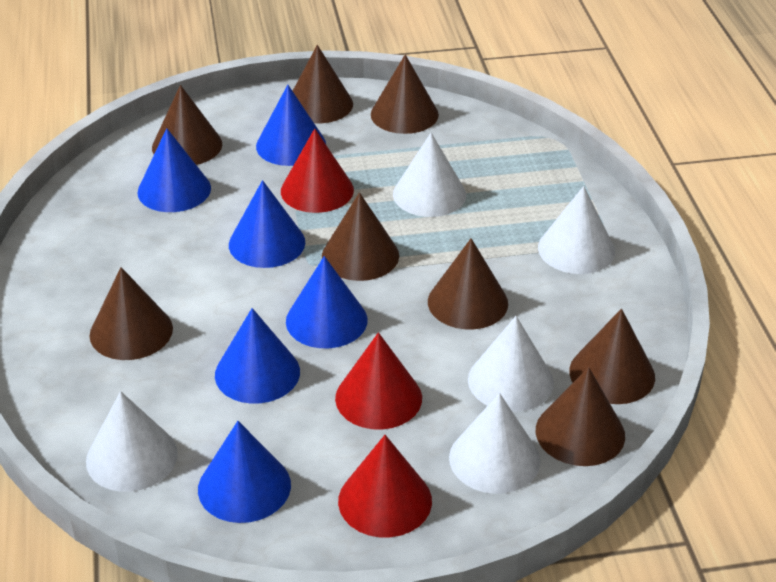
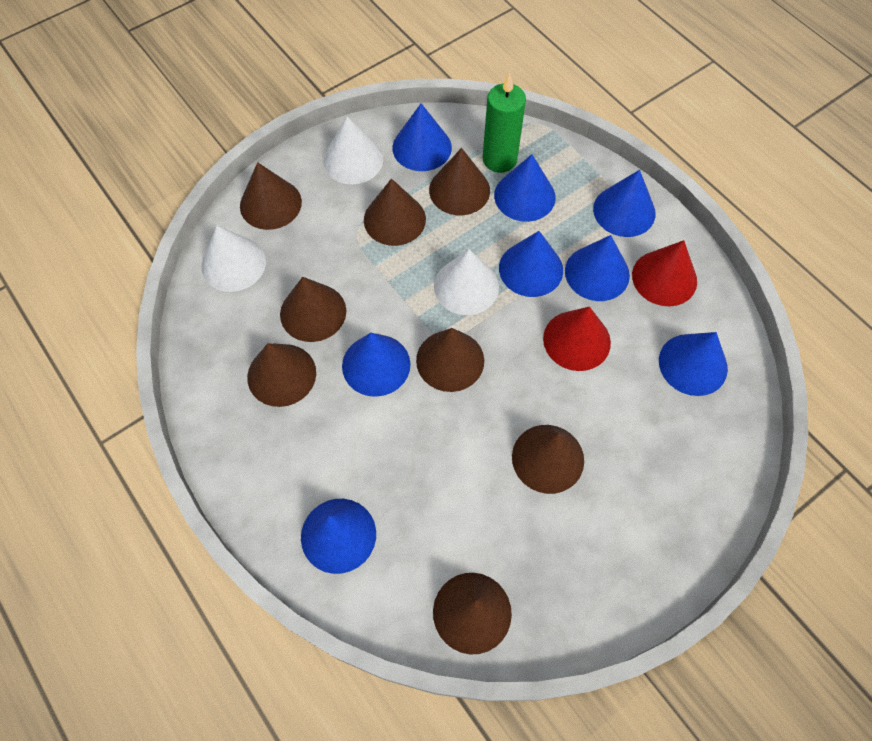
blue cone: [137,128,211,212] [198,421,291,523] [215,308,300,404] [229,180,305,268] [256,85,326,166] [286,256,368,348] = 6 -> [301,499,376,574] [342,333,410,397] [392,103,452,171] [494,154,556,222] [499,231,563,297] [565,235,630,301] [593,170,656,237] [659,332,728,396] = 8
green candle: none = 0 -> [482,73,526,173] = 1
red cone: [281,129,354,213] [335,332,422,430] [338,435,432,537] = 3 -> [543,306,611,371] [632,240,697,306] = 2
white cone: [86,391,178,492] [393,133,466,217] [449,393,540,494] [468,316,554,412] [538,186,615,274] = 5 -> [201,226,266,292] [323,117,383,184] [434,249,499,315] = 3

